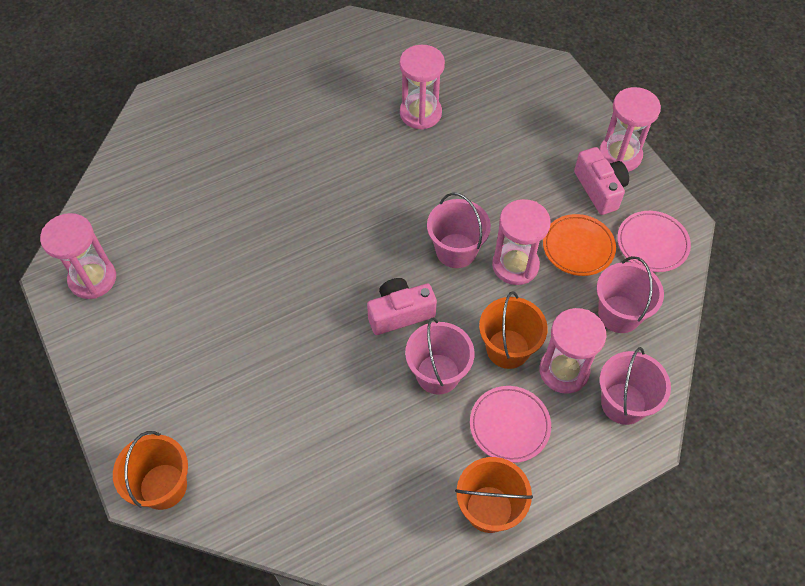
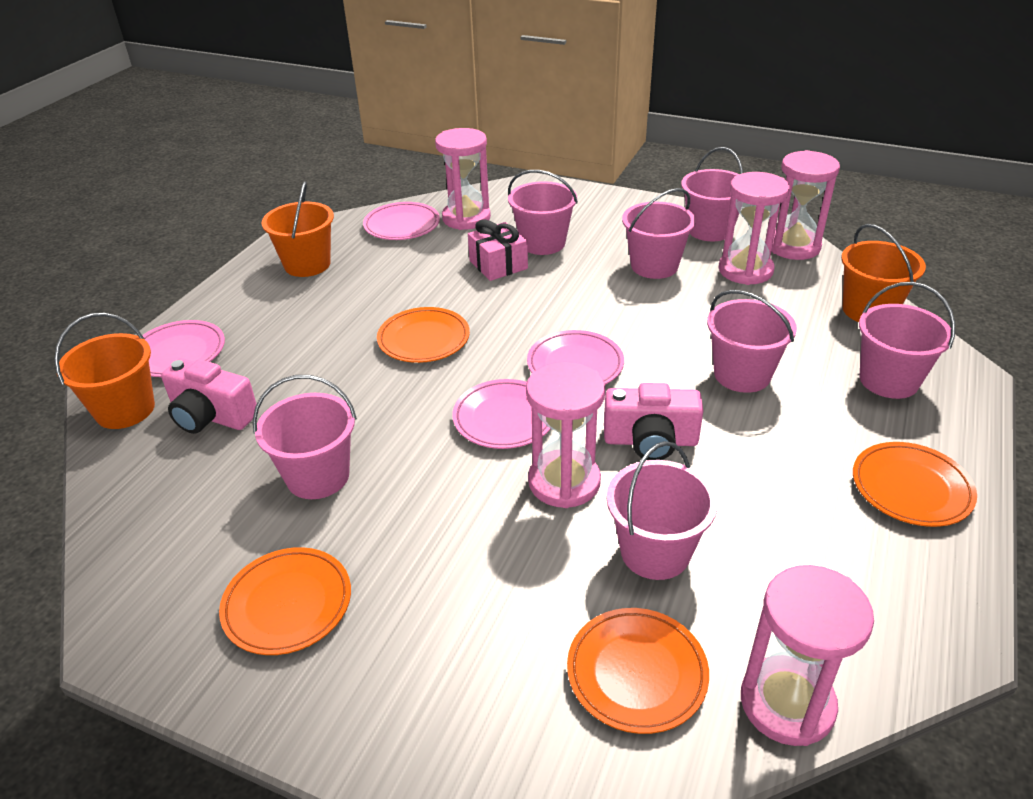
orange plate: [543,214,616,276] = 1 -> [219,547,351,655] [377,307,470,363] [567,608,709,734] [853,442,977,527] = 4
pink bucket: [405,318,475,395] [427,193,491,268] [597,256,664,333] [599,347,671,425] = 4 -> [253,375,357,499] [508,170,578,255] [606,441,718,580] [622,188,696,279] [681,147,743,241] [707,290,797,393] [859,282,955,399] = 7
pink gift: none = 0 -> [468,220,528,281] = 1
pink plate: [470,386,551,463] [617,211,691,272] = 2 -> [142,320,225,377] [363,202,440,240] [452,379,551,449] [527,330,624,385] = 4

